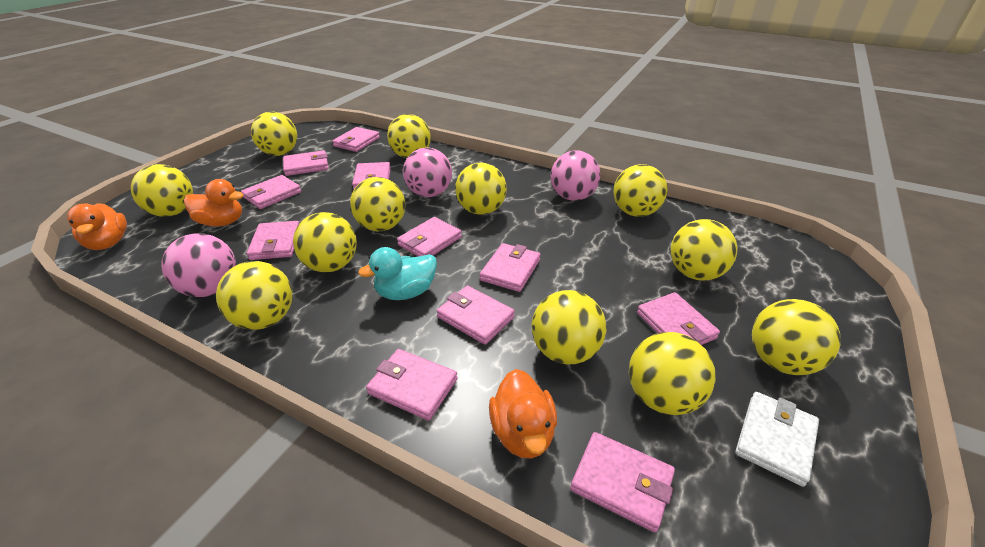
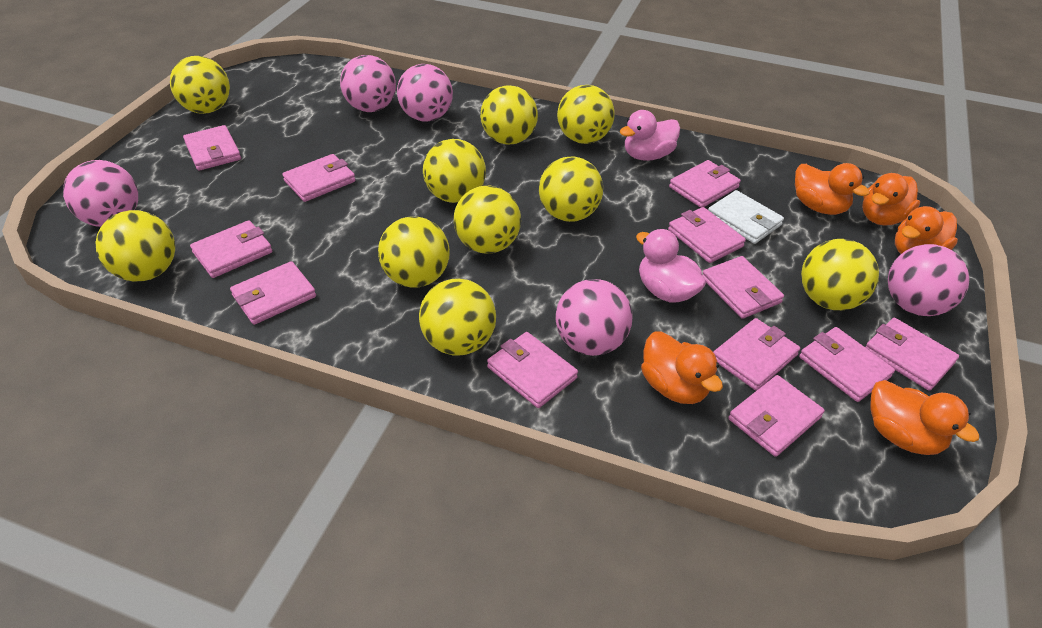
orange duck: [67,203,127,250] [184,179,244,227] [489,369,557,458] = 3 -> [641,331,723,404] [795,163,870,215] [862,173,920,225] [870,380,979,455] [895,206,958,254] = 5
pink ball: [161,233,236,297] [403,147,452,197] [550,151,601,201] = 3 -> [63,160,138,227] [340,55,396,112] [397,64,453,122] [556,279,633,356] [888,244,970,316] = 5
pink duck: none = 0 -> [620,110,680,161] [636,229,706,303] = 2
pink wallet: [241,175,301,209] [247,221,299,260] [283,150,329,176] [332,127,380,152] [352,162,391,189] [366,349,458,421] [397,217,462,257] [437,285,515,345] [480,243,541,292] [570,432,675,532] [637,292,720,345] = 11 -> [183,125,241,171] [190,220,272,278] [230,261,316,325] [282,154,355,202] [487,332,578,408] [668,207,746,263] [669,160,741,208] [702,256,784,319] [713,318,800,391] [728,375,825,457] [799,327,895,402] [865,318,959,391] = 12
turquoise duck: [358,247,437,300] = 1 -> none = 0
yellow ball: [131,164,193,217] [216,261,292,330] [251,112,297,156] [293,212,357,273] [350,177,405,231] [387,114,431,158] [455,163,507,215] [531,290,607,365] [613,164,667,217] [629,332,716,415] [671,219,737,281] [752,299,841,375] = 12 -> [95,210,175,282] [170,56,230,114] [378,217,450,288] [419,278,496,356] [423,139,486,203] [454,186,521,254] [480,85,538,144] [539,156,603,222] [557,85,615,144] [801,239,879,310] = 10

